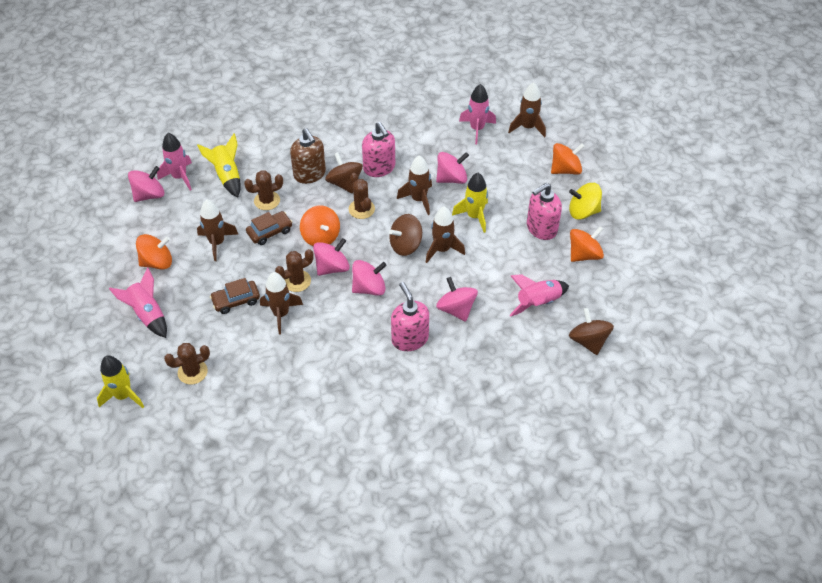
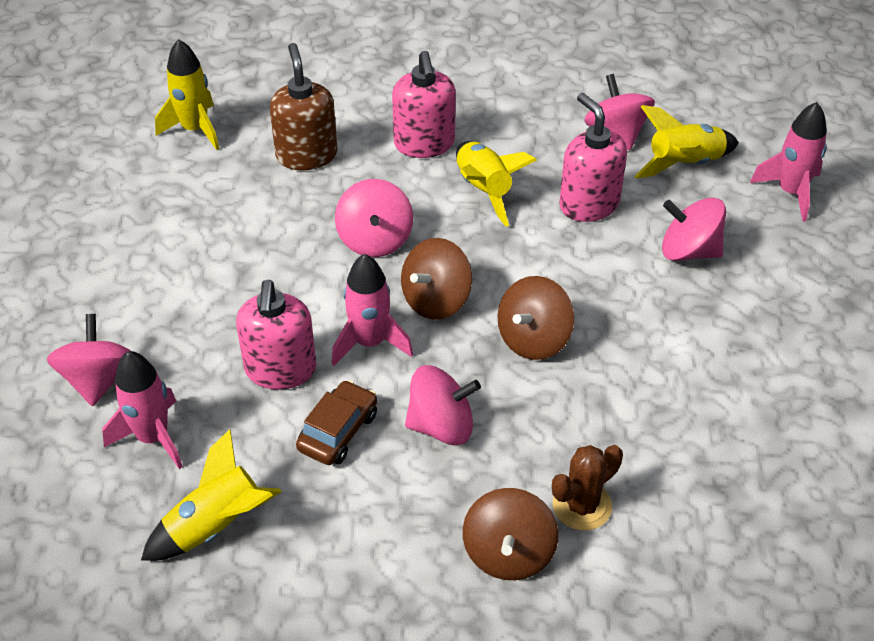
brown cactus: [164,343,210,385] [244,170,283,210] [275,249,314,292] [349,173,375,219] = 4 -> [552,445,623,531] = 1
brown car: [210,278,260,314] [246,211,292,245] = 2 -> [296,380,377,465] = 1
brown rocket: [197,200,238,261] [260,272,303,334] [397,155,432,215] [426,206,465,263] [508,82,546,137] = 5 -> none = 0
orange spinning top: [136,234,172,270] [300,205,340,246] [551,143,585,175] [570,226,604,262] = 4 -> none = 0
pink rocket: [109,267,167,338] [157,133,192,191] [459,84,496,144] [510,274,569,317] = 4 -> [102,351,183,469] [332,254,413,366] [750,102,827,222] = 3
yellow rocket: [97,355,144,408] [197,133,241,198] [452,173,488,233] = 3 -> [141,429,282,561] [155,39,220,150] [456,141,537,226] [634,105,739,179] = 4
yellow spinning top: [569,183,602,219] = 1 -> none = 0

